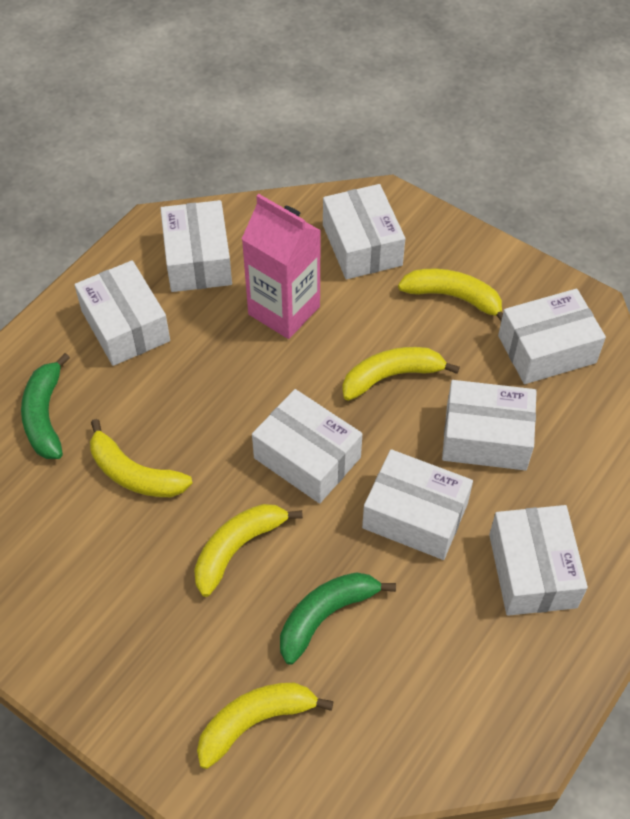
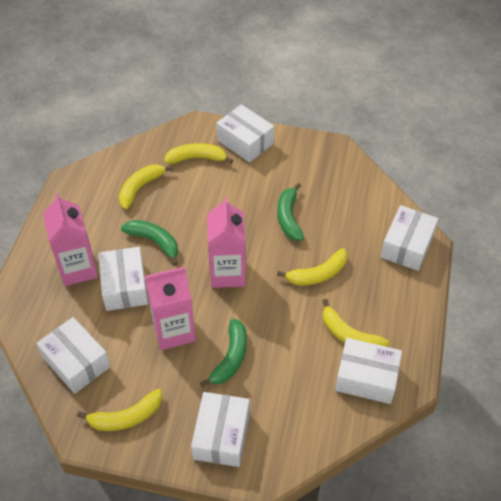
green banana: [21,353,70,459] [280,572,396,665] = 2 -> [121,220,178,266] [200,319,247,387] [277,183,304,241] = 3
pink carton: [242,194,321,339] = 1 -> [43,193,98,286] [145,266,196,350] [207,197,246,288] = 3
white box: [74,260,170,366] [160,200,232,292] [252,389,362,503] [323,184,405,279] [362,449,473,560] [442,380,537,470] [489,505,588,616] [498,289,606,384] = 8 -> [36,317,111,394] [98,247,148,311] [191,392,250,467] [216,104,274,163] [335,338,402,404] [380,205,438,271] = 6

